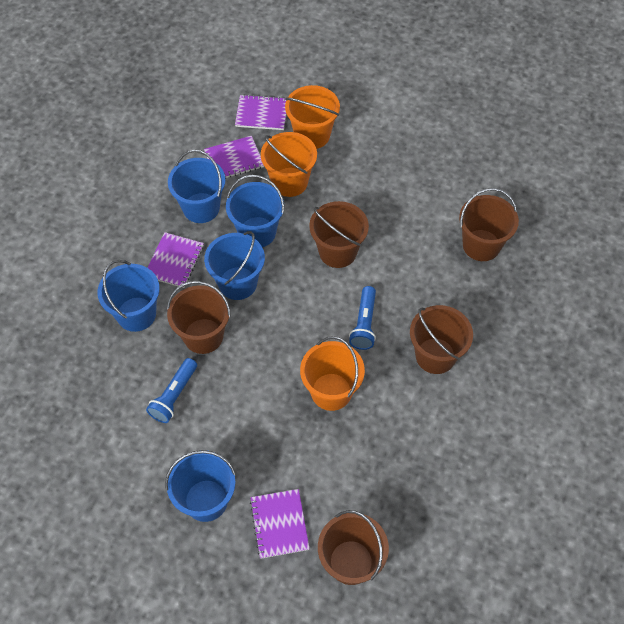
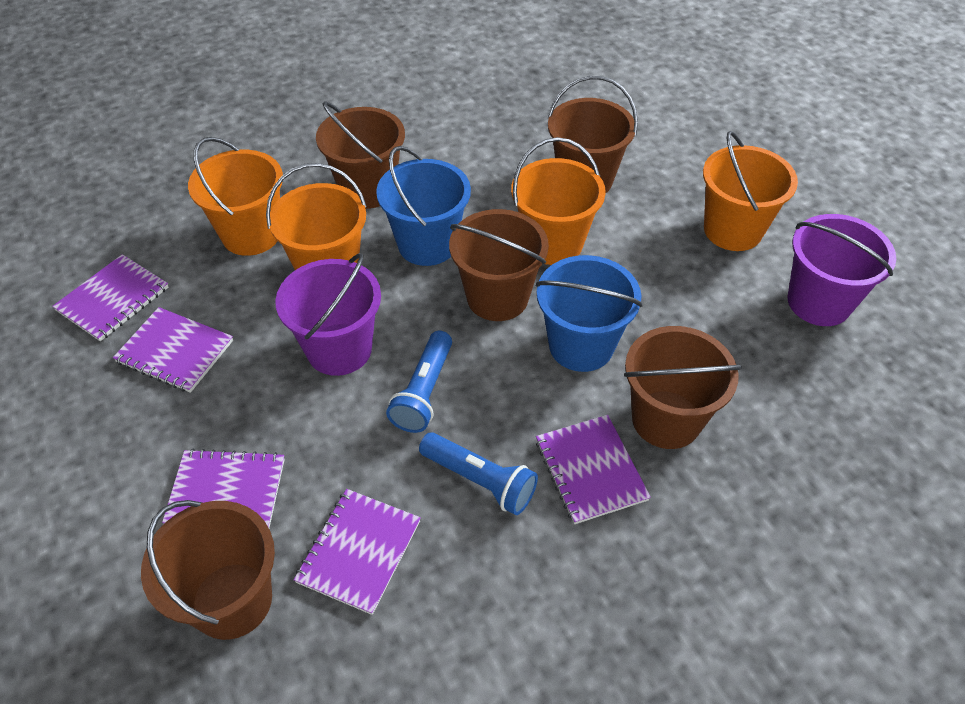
blue bucket: [98,260,160,332] [165,450,236,522] [168,150,225,223] [204,231,265,300] [226,175,284,247] = 5 -> [376,146,471,266] [536,255,643,372] = 2
orange bucket: [261,132,317,197] [285,85,340,149] [300,336,365,411] = 3 -> [188,137,283,256] [266,163,367,270] [511,137,606,265] [703,131,798,251] = 4
purple bucket: none = 0 -> [275,253,381,376] [788,214,896,326] = 2
purple notebook: [147,232,204,288] [204,136,264,179] [235,94,286,130] [250,489,310,559] = 4 -> [52,254,169,341] [113,307,233,393] [162,449,285,528] [294,489,421,615] [536,415,651,524] = 5

